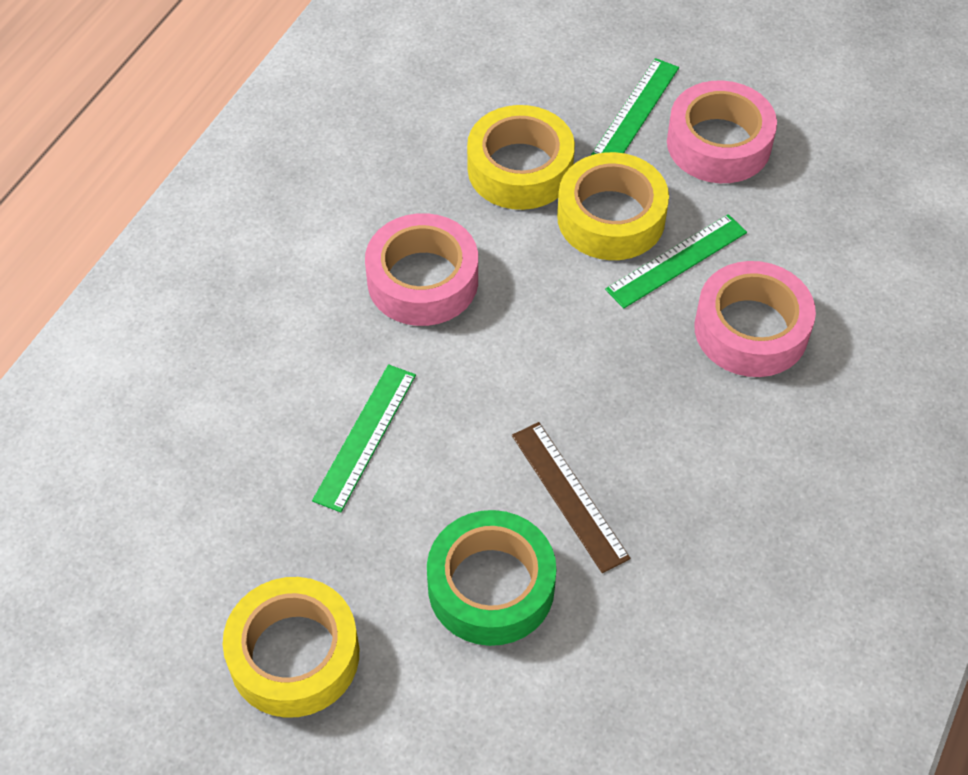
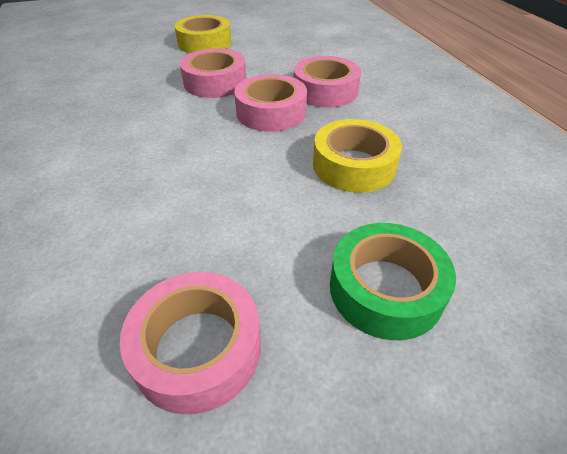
brown ruler: [512,422,630,573] = 1 -> none = 0
green ruler: [312,364,416,512] [591,58,679,155] [605,214,747,308] = 3 -> none = 0
pink tape: [365,213,478,326] [667,80,777,183] [695,261,816,377] = 3 -> [120,272,261,414] [180,49,246,98] [234,74,307,132] [294,56,361,108] = 4
yellow tape: [223,577,359,718] [467,105,575,210] [557,152,669,260] = 3 -> [174,15,231,53] [313,119,402,193] = 2

